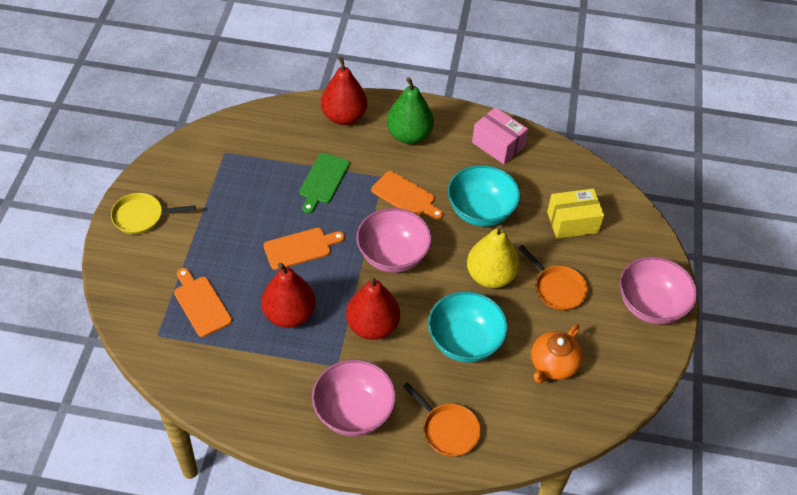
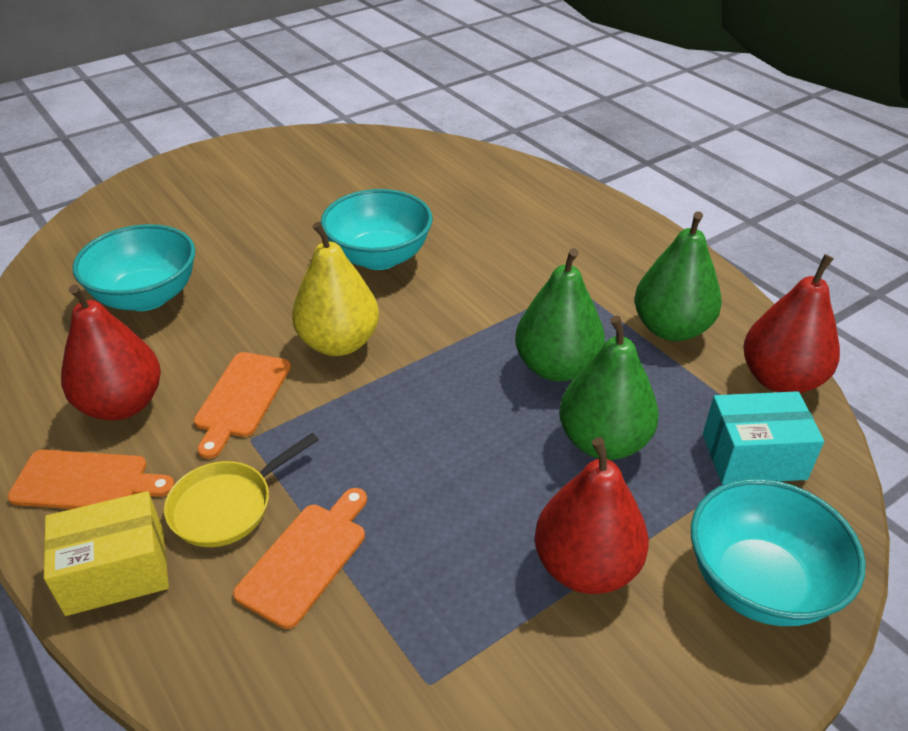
green cutting board: [299,153,350,214] = 1 -> none = 0
green pear: [387,77,434,144] = 1 -> [515,248,605,382] [559,316,659,460] [634,211,722,341] = 3
orange pan: [403,383,481,457] [518,245,588,311] = 2 -> none = 0
orange teapot: [531,324,583,383] = 1 -> none = 0
pink bowl: [312,359,396,436] [356,208,432,273] [620,257,697,324] = 3 -> none = 0
pink box: [472,107,528,164] = 1 -> none = 0
turquoise bowl: [428,291,508,362] [448,165,520,227] = 2 -> [73,224,195,311] [321,189,432,270] [691,479,866,626] = 3
turquoise box: none = 0 -> [703,391,824,484] = 1

